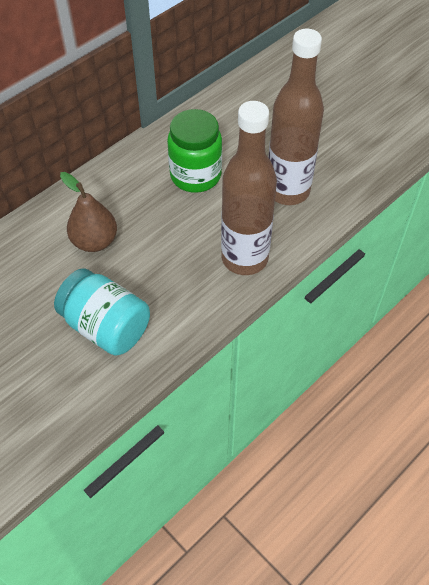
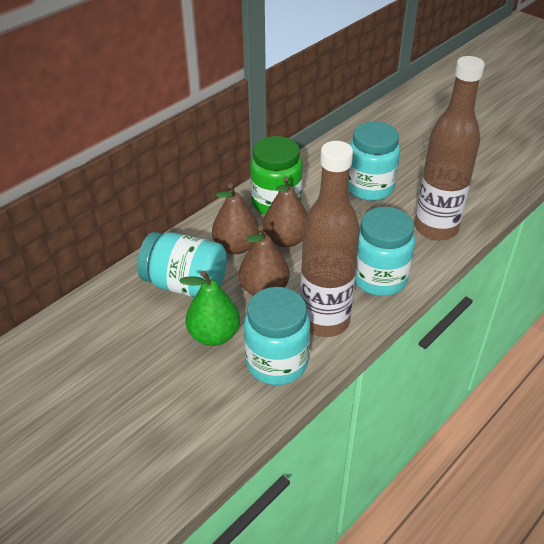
brown pear: [60,172,117,252] = 1 -> [212,183,260,254] [239,226,290,296] [263,177,308,247] = 3
green pear: none = 0 -> [179,271,240,346] = 1
turquoise jar: [54,268,150,356] = 1 -> [137,232,227,297] [244,287,310,385] [348,122,400,201] [355,207,415,296] = 4

